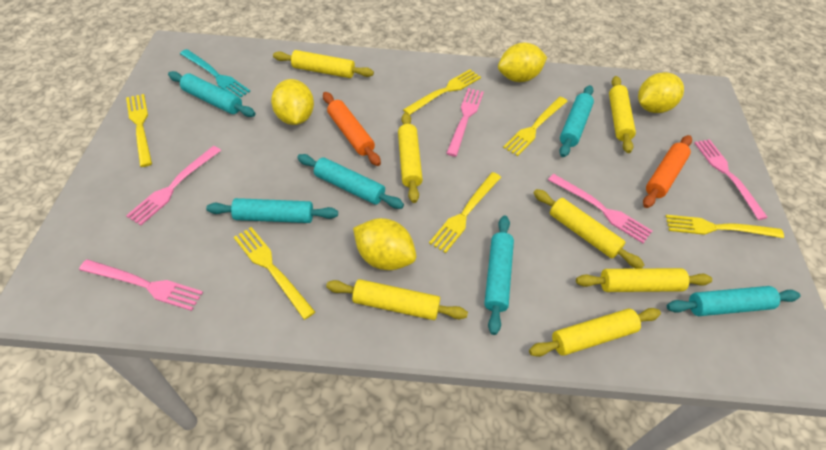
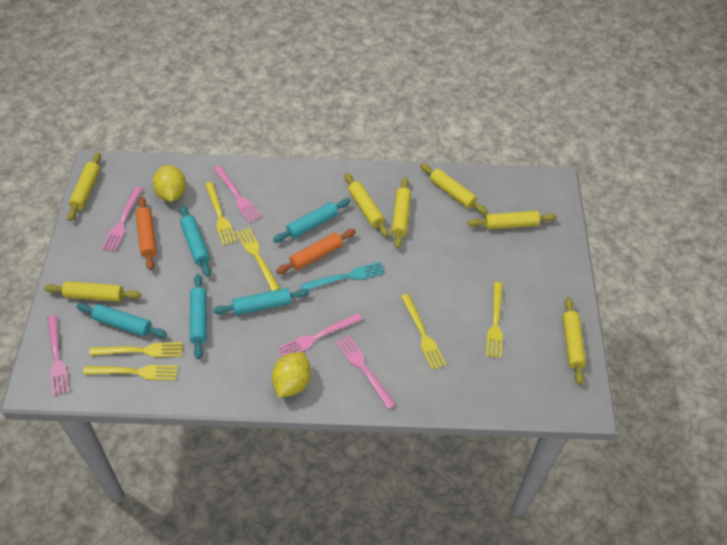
turquoise rolling pin: [168,71,255,117] [206,198,338,223] [297,154,404,209] [484,216,514,335] [559,85,594,157] [667,286,801,316] = 6 -> [77,303,167,338] [180,205,211,276] [190,274,207,359] [213,288,310,315] [273,199,350,243] = 5
yellow lemon: [271,79,314,125] [353,218,416,270] [498,43,547,82] [638,72,684,113] = 4 -> [153,165,186,202] [272,352,311,398] = 2

